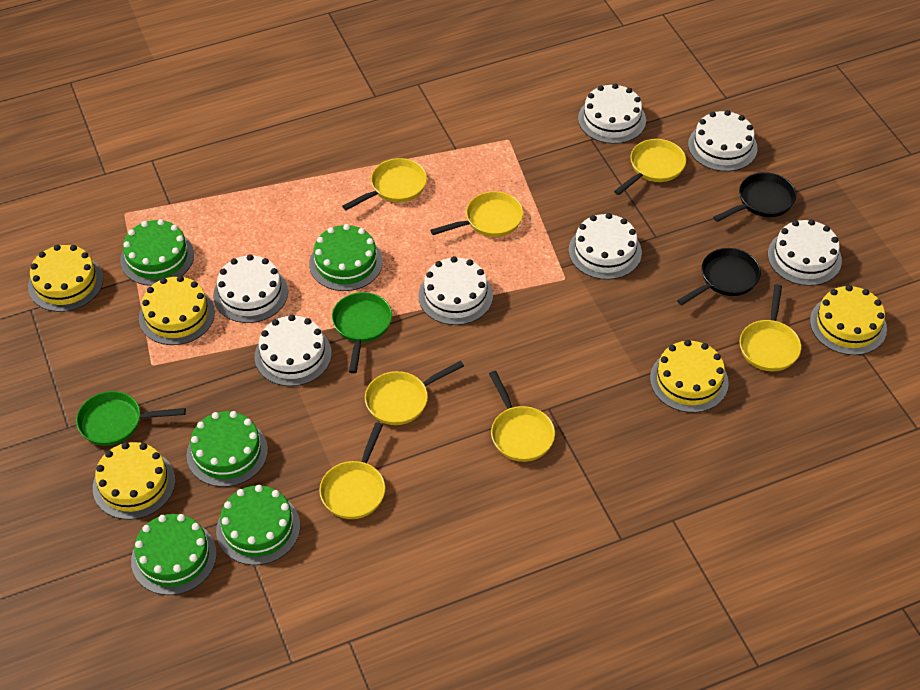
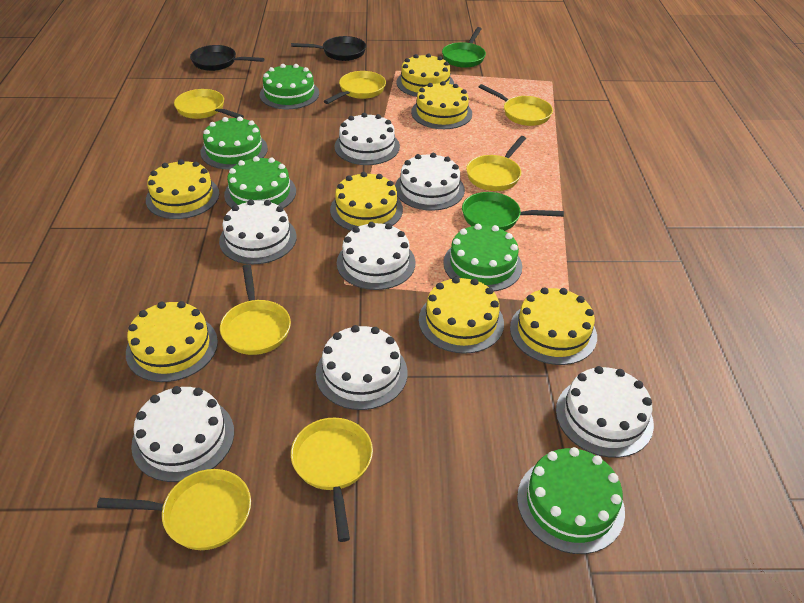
yellow cake: [28,245,103,312] [93,442,175,520] [139,276,215,345] [650,340,729,413] [810,285,887,355] = 5 -> [126,301,218,382] [146,159,219,219] [330,172,403,231] [396,53,454,97] [411,81,472,129] [419,277,504,354] [510,287,597,365] = 7

